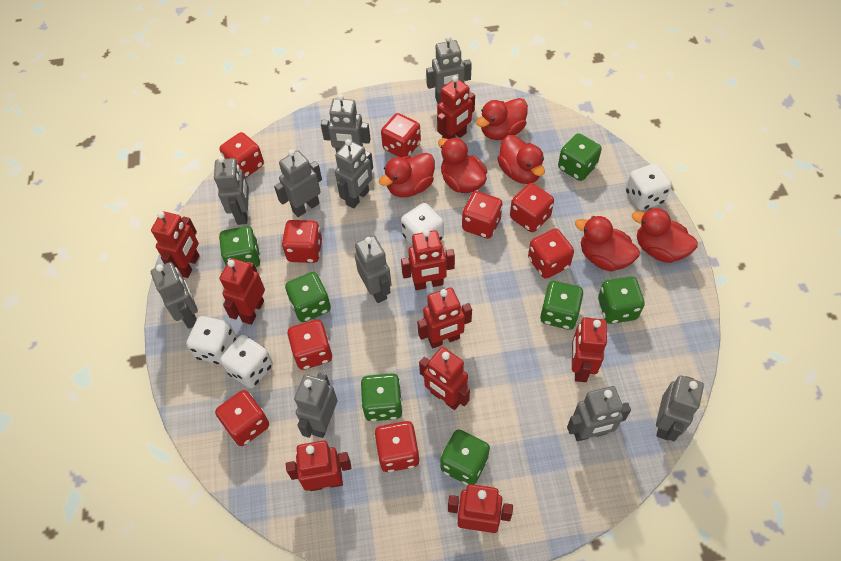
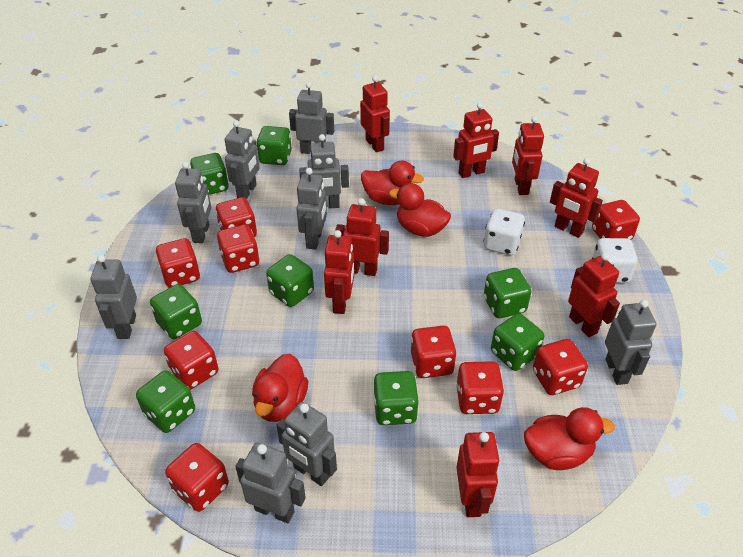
green dice: [219,226,261,267] [285,272,331,322] [361,373,403,421] [440,429,490,485] [540,281,584,330] [558,133,602,181] [598,276,645,324] = 7 -> [136,370,195,433] [150,284,202,339] [190,153,229,195] [256,126,292,165] [266,254,314,307] [373,371,419,425] [484,268,531,318] [491,313,544,371] = 8
grey robot: [151,262,198,329] [214,156,249,225] [274,150,322,217] [294,373,337,438] [321,94,371,153] [335,139,373,209] [355,235,392,303] [426,35,472,104] [567,386,631,441] [656,376,704,441] = 10 -> [90,255,137,339] [175,162,211,243] [225,120,259,199] [235,442,306,523] [276,402,337,486] [289,82,334,154] [296,168,327,250] [299,134,349,208] [605,299,657,385] = 9
red duck: [379,153,435,197] [438,137,487,193] [476,98,528,140] [497,135,545,184] [575,216,640,272] [632,208,698,263] = 6 -> [252,354,309,422] [361,160,424,205] [389,183,451,237] [524,407,615,470] = 4
red robot: [151,211,200,278] [220,258,265,325] [286,441,351,491] [401,229,455,290] [417,287,472,348] [419,347,470,410] [437,76,475,139] [448,484,513,533] [572,317,607,382] = 9 -> [324,230,354,314] [335,198,389,276] [360,75,390,152] [453,102,499,178] [456,432,500,517] [512,116,544,195] [550,158,603,238] [568,253,620,337] = 8
white dice: [186,316,237,365] [220,335,273,388] [401,203,444,246] [625,164,672,210] = 4 -> [483,208,525,256] [592,238,637,283] = 2

